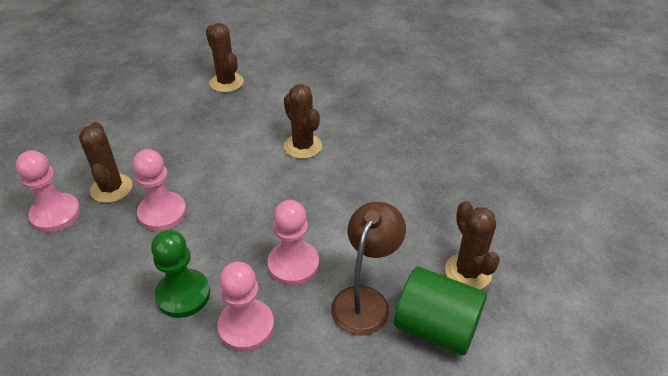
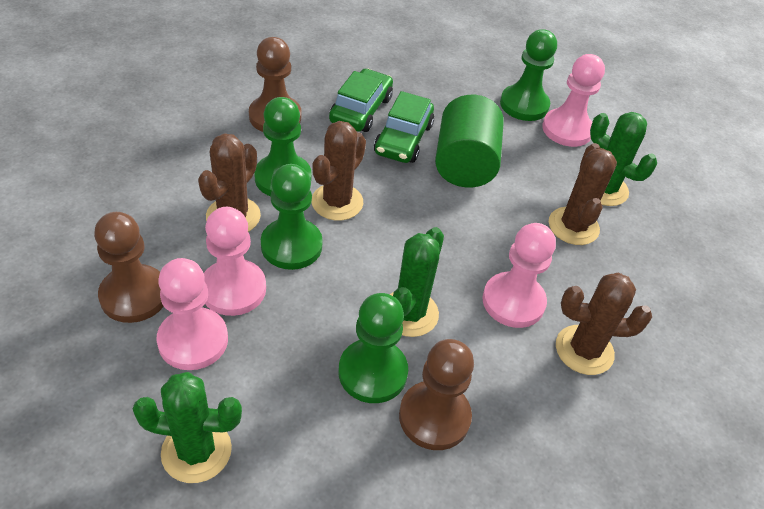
brown lamp: [331,202,406,335] = 1 -> none = 0
brown pawn: none = 0 -> [94,212,164,323] [249,37,301,132] [399,339,474,450] = 3
green cactus: none = 0 -> [133,372,242,483] [390,227,444,337] [590,112,657,206] = 3
green car: none = 0 -> [329,69,393,132] [374,91,434,163] = 2
green pawn: [151,230,210,318] = 1 -> [254,97,312,196] [261,164,323,270] [339,293,408,403] [500,29,557,121] = 4

